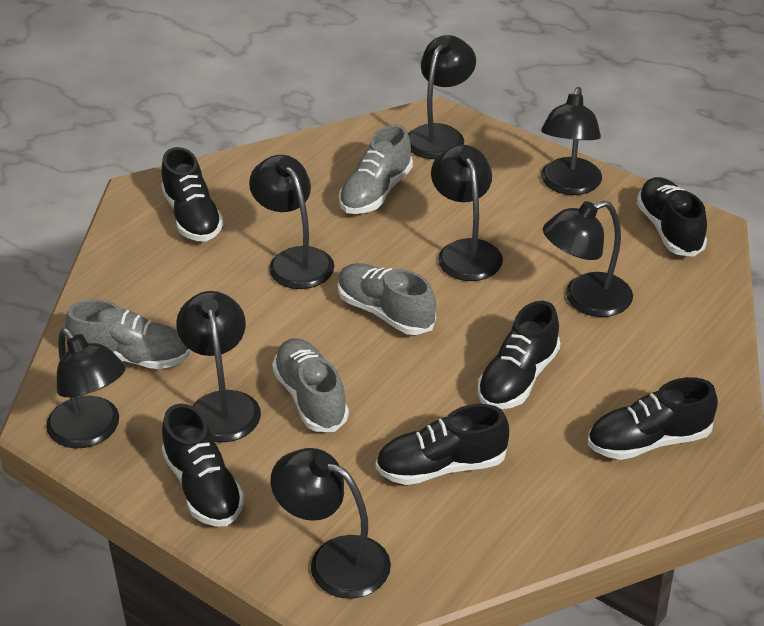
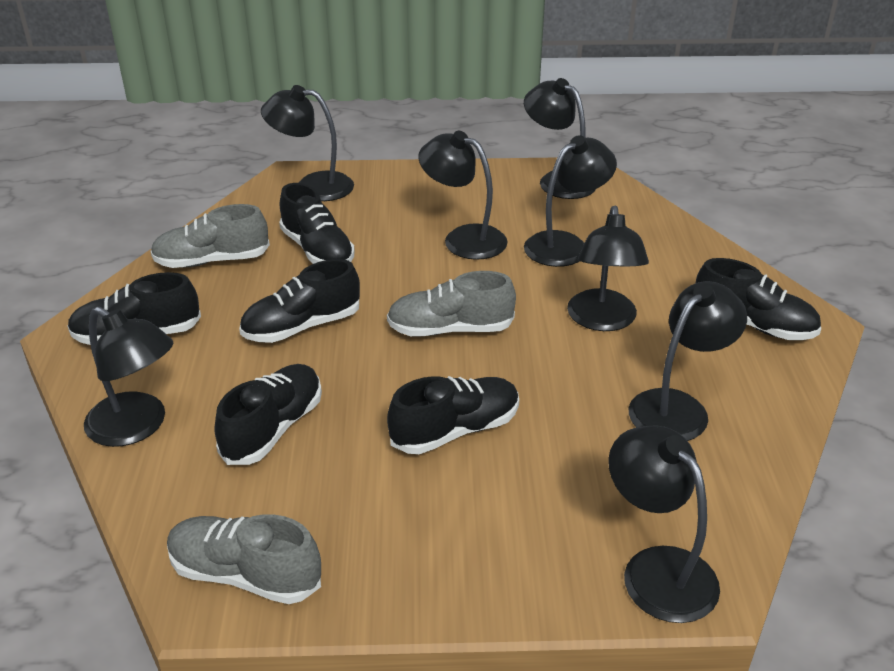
grey shoe: [65,299,190,369] [272,338,349,432] [338,263,436,335] [339,124,413,214] = 4 -> [150,204,270,268] [167,514,321,604] [387,271,516,336] = 3

